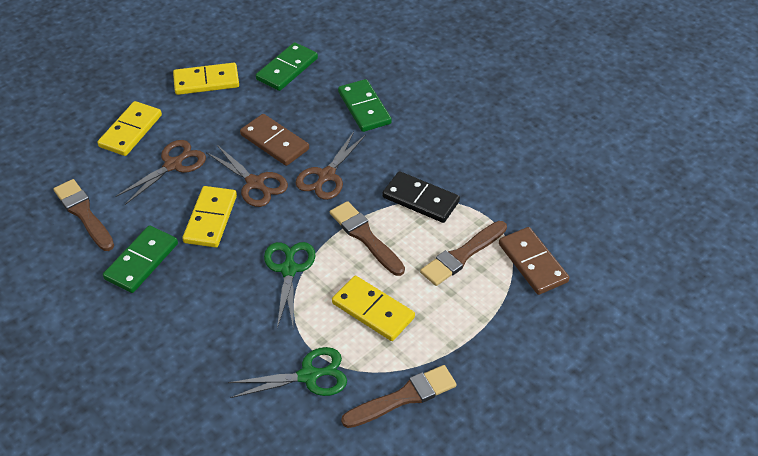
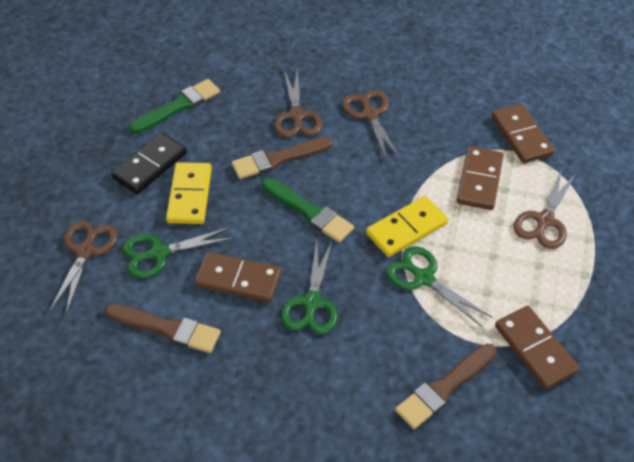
brown brush: [54,179,114,251] [330,201,405,276] [341,365,457,428] [420,221,507,286] = 4 -> [105,304,221,353] [232,137,333,179] [395,344,497,429] = 3
brown domino: [240,114,309,166] [499,227,569,295] = 2 -> [194,252,282,303] [457,146,504,210] [491,104,555,163] [495,306,579,389] = 4
brown scissors: [115,140,206,205] [206,145,288,207] [295,132,366,200] = 3 -> [50,221,118,314] [274,68,322,138] [342,90,401,161] [514,169,576,249] = 4
green brush: none = 0 -> [129,79,220,133] [262,178,354,243] = 2
green domino: [103,225,178,293] [256,42,318,91] [338,79,392,132] = 3 -> none = 0
green scissors: [228,347,347,398] [264,242,315,328] = 2 -> [122,227,235,279] [281,241,338,334] [386,246,492,327] = 3
yellow domino: [97,101,162,156] [173,63,239,95] [182,186,237,248] [332,276,415,341] = 4 -> [166,162,212,224] [366,196,448,257] = 2

